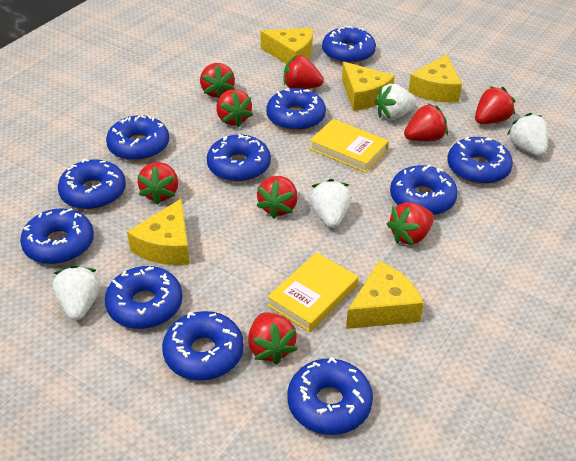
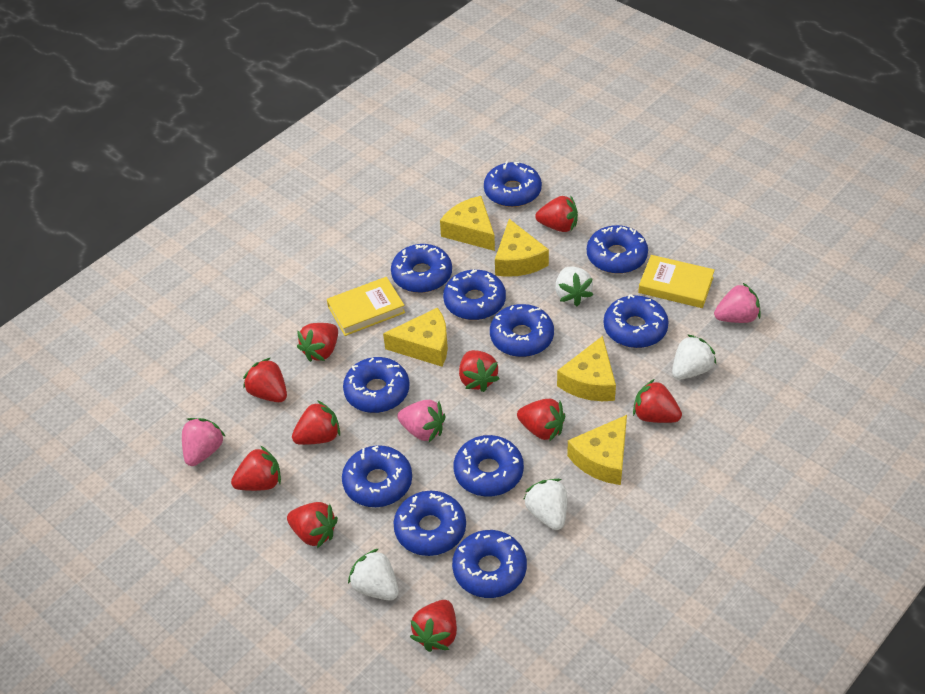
pink strawberry: none = 0 -> [182,418,226,466] [397,400,446,442] [714,283,761,323] = 3
red strawberry: [137,162,178,205] [200,63,235,99] [216,89,253,127] [248,312,297,364] [257,176,298,219] [284,55,324,89] [387,202,434,245] [404,104,448,141] [475,86,515,124] = 9 -> [231,446,281,491] [243,358,287,402] [287,502,338,548] [292,400,340,445] [297,323,338,362] [410,600,457,652] [459,350,500,392] [517,399,565,441] [535,195,578,232] [633,379,682,423] = 10

